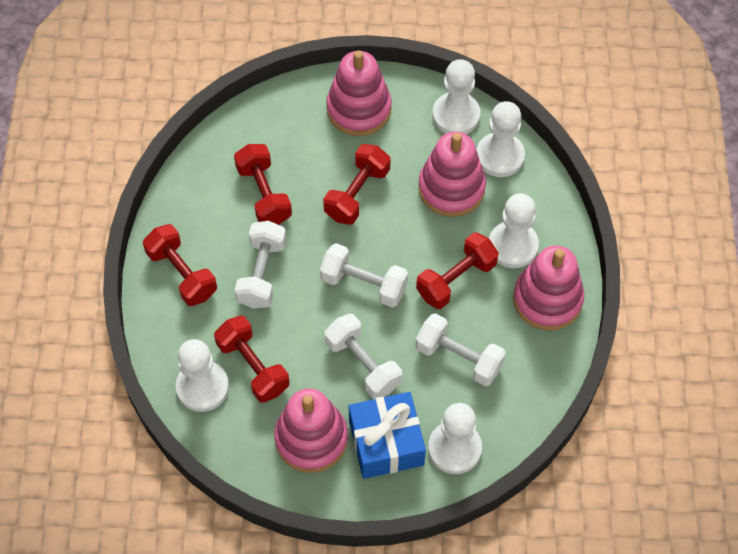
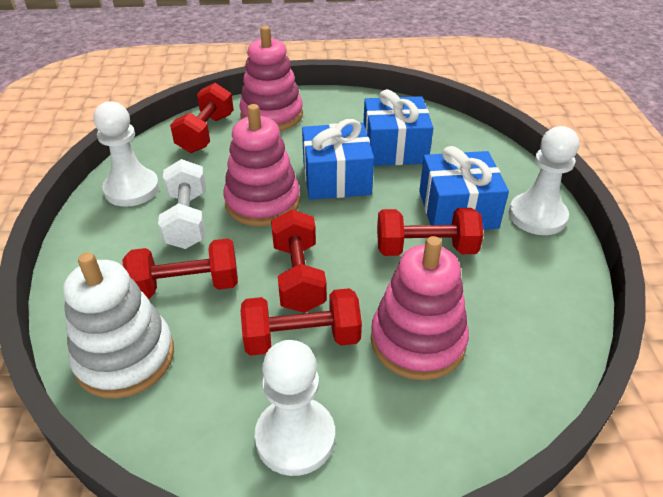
blue gift: [349,392,426,479] = 1 -> [302,119,374,200] [363,89,433,166] [419,146,509,230] = 3
pink stacking toy: [274,389,348,473] [326,51,392,136] [418,132,486,217] [513,246,584,330] = 4 -> [223,104,300,227] [239,26,303,131] [371,236,469,380] = 3
white dumbbell: [234,221,287,309] [320,243,408,308] [325,314,402,399] [415,313,506,386] = 4 -> [158,159,206,249] = 1
white pawn: [176,339,229,412] [428,403,482,474] [432,59,481,134] [477,101,525,177] [489,193,539,268] = 5 -> [93,101,160,207] [254,340,335,476] [509,126,579,235] = 3
white stacking toy: none = 0 -> [63,252,174,398] = 1

